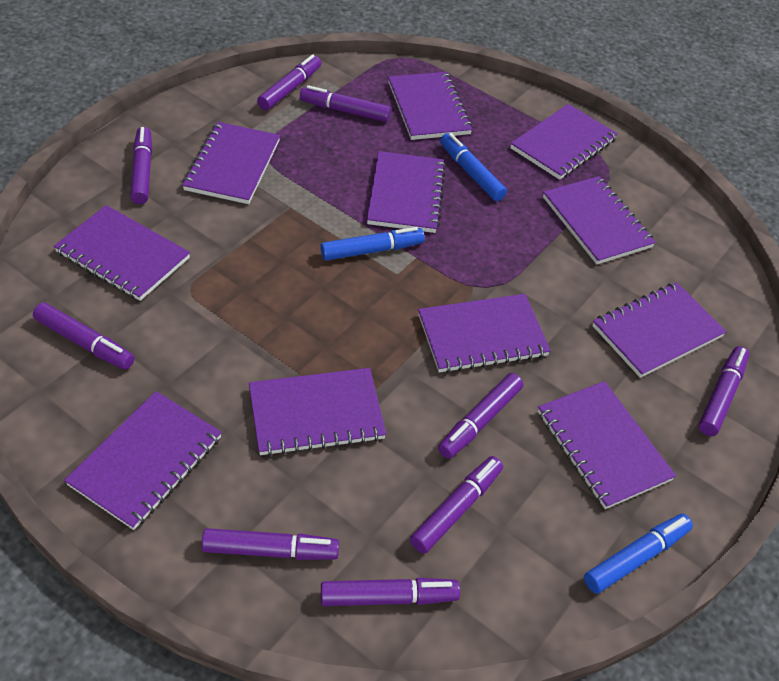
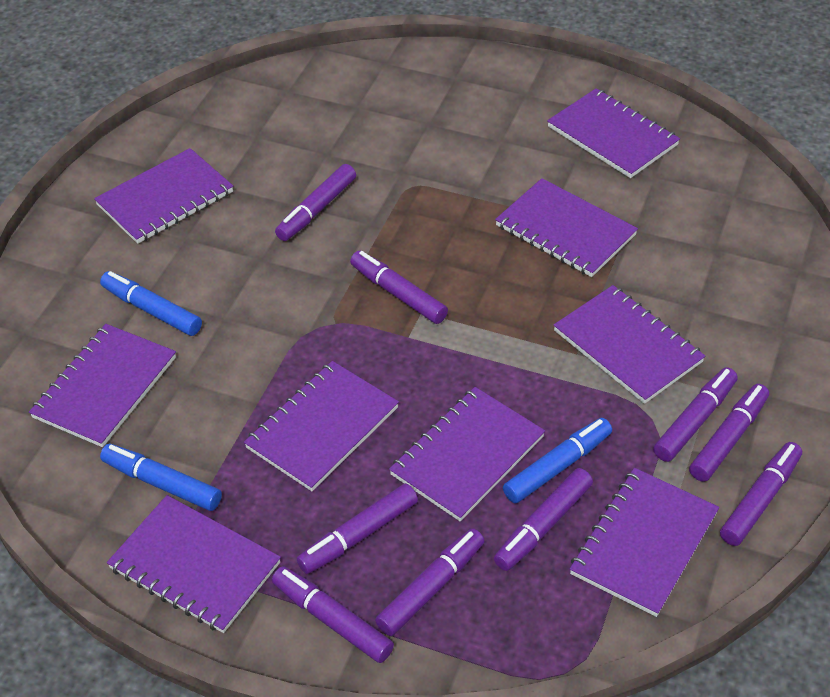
purple notebook: [54,205,190,301] [64,391,222,530] [182,122,280,204] [249,368,386,456] [367,151,446,233] [388,72,473,140] [418,294,551,373] [510,104,618,180] [538,381,676,509] [543,176,656,265] [592,282,727,378] = 11 -> [29,324,176,447] [94,148,233,244] [107,495,281,633] [244,361,399,491] [389,387,545,521] [495,178,638,277] [547,88,680,178] [554,285,705,404] [570,468,719,617] = 9

